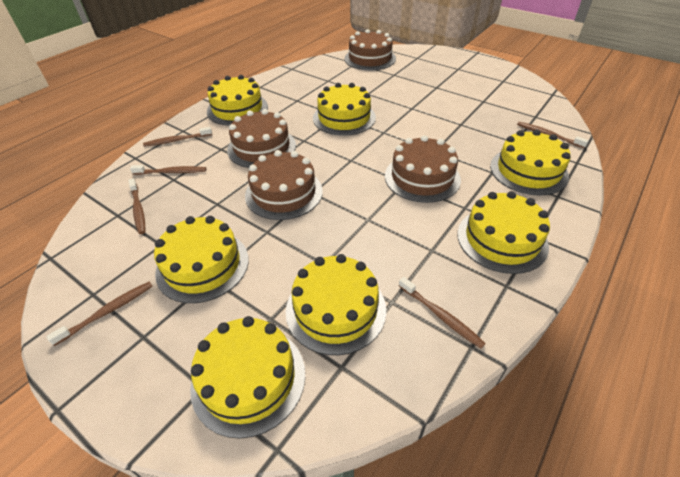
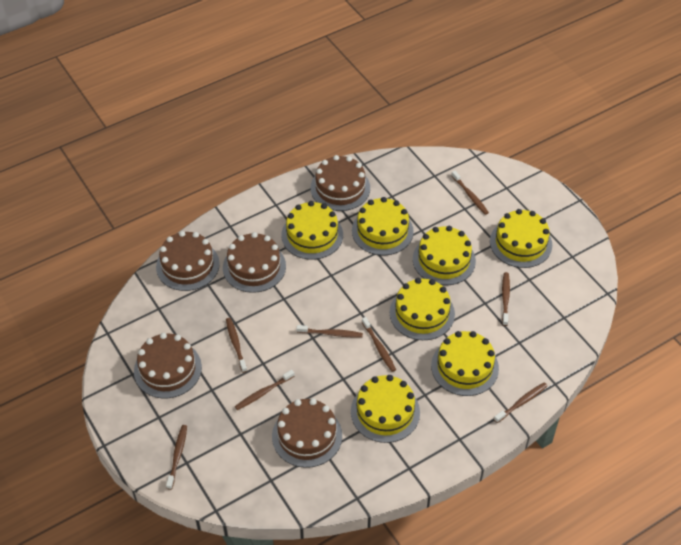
brown cake: [227,109,296,168] [245,150,323,220] [344,29,396,70] [385,135,461,203] = 4 -> [134,333,202,398] [156,231,220,291] [223,232,286,293] [272,398,342,468] [310,155,370,211] = 5
brown toothbrush: [46,282,153,346] [128,178,145,234] [130,165,206,175] [143,127,212,147] [399,277,486,349] [517,122,589,148] = 6 -> [166,425,187,490] [226,318,247,373] [235,370,295,410] [296,325,363,338] [362,317,396,372] [451,171,489,215] [494,382,547,423] [502,272,510,326] = 8

